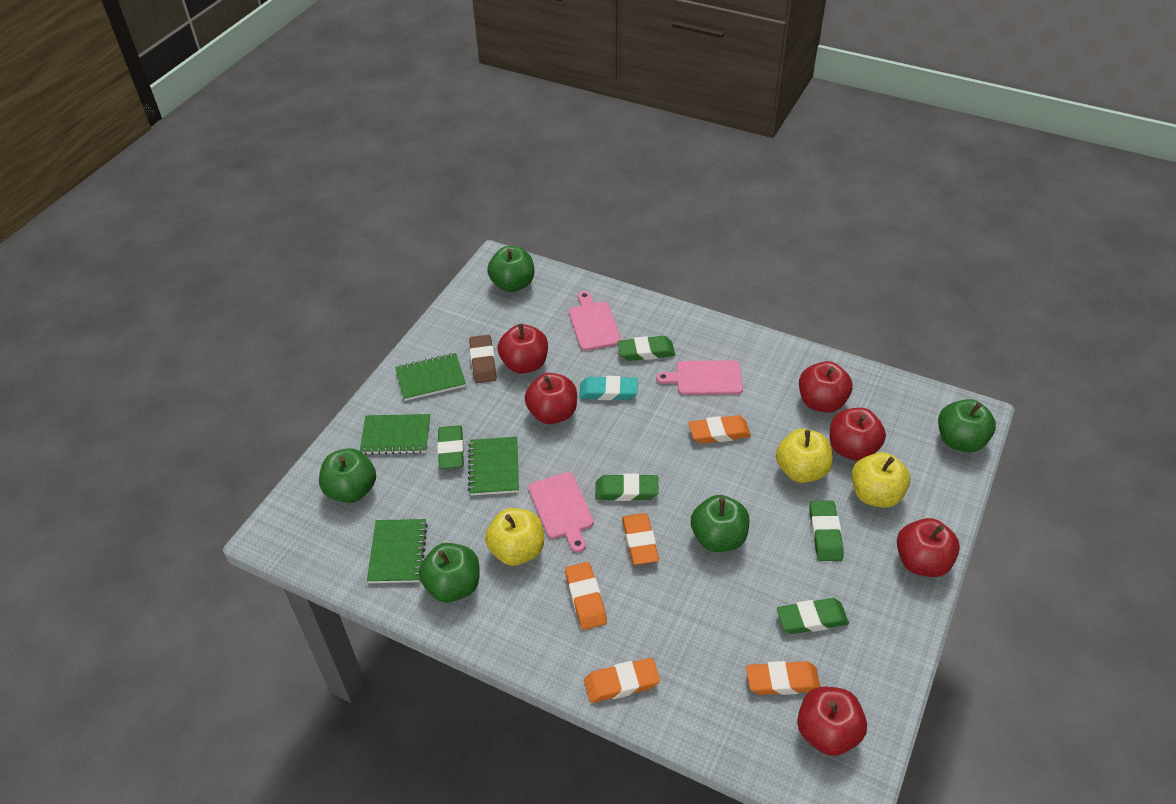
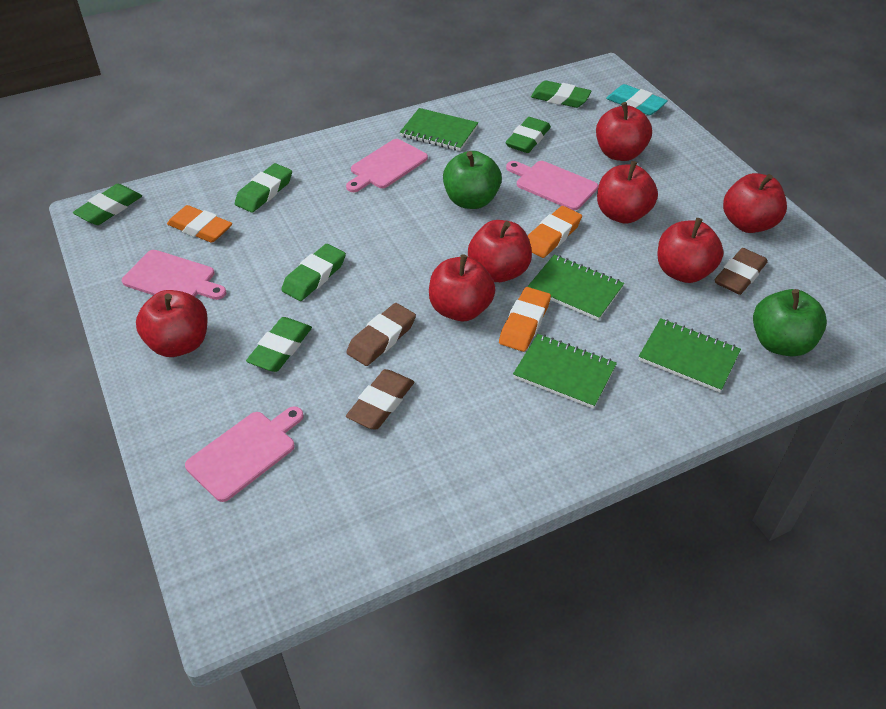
brown eraser: [469,335,497,383] = 1 -> [346,303,416,366] [346,369,414,430] [714,248,767,295] = 3
green apple: [319,448,376,503] [419,543,480,602] [487,246,534,292] [691,495,749,552] [938,399,996,452] = 5 -> [443,151,502,209] [753,289,827,356] = 2
green eraser: [437,425,464,469] [595,474,659,501] [618,336,675,361] [777,598,849,634] [809,501,844,561] = 5 -> [73,184,142,225] [235,163,292,213] [246,317,312,372] [281,244,346,301] [505,117,551,153] [531,81,592,108] = 6
orange eraser: [565,562,607,630] [584,658,660,703] [622,513,659,565] [689,415,751,444] [746,661,820,695] = 5 -> [167,205,232,243] [499,287,551,352] [528,206,582,258] = 3
pink cutting board: [528,472,594,552] [569,291,621,351] [656,360,743,395] = 3 -> [122,250,226,300] [185,406,304,502] [346,139,428,192] [506,161,598,210] = 4
red apple: [498,324,548,374] [525,373,577,424] [797,687,867,756] [799,361,853,413] [830,408,886,461] [897,518,960,577] = 6 -> [136,290,208,357] [429,254,495,321] [468,220,532,282] [596,102,652,161] [597,161,658,224] [657,218,724,283] [723,173,787,233] = 7
yellow apple: [485,508,544,566] [776,429,833,483] [851,452,910,508] = 3 -> none = 0

